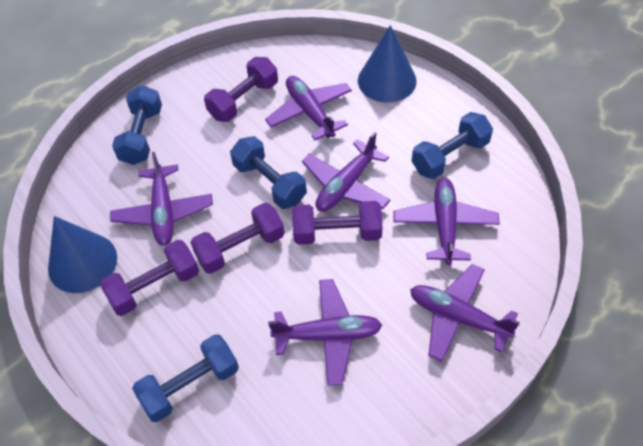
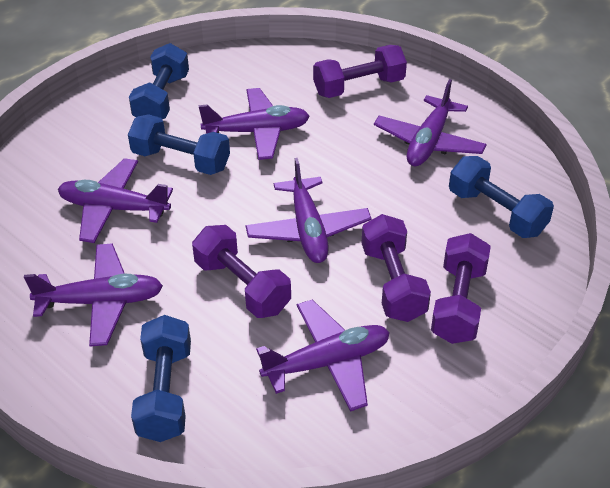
blue cone: [48,216,117,293] [358,25,417,102] = 2 -> none = 0

